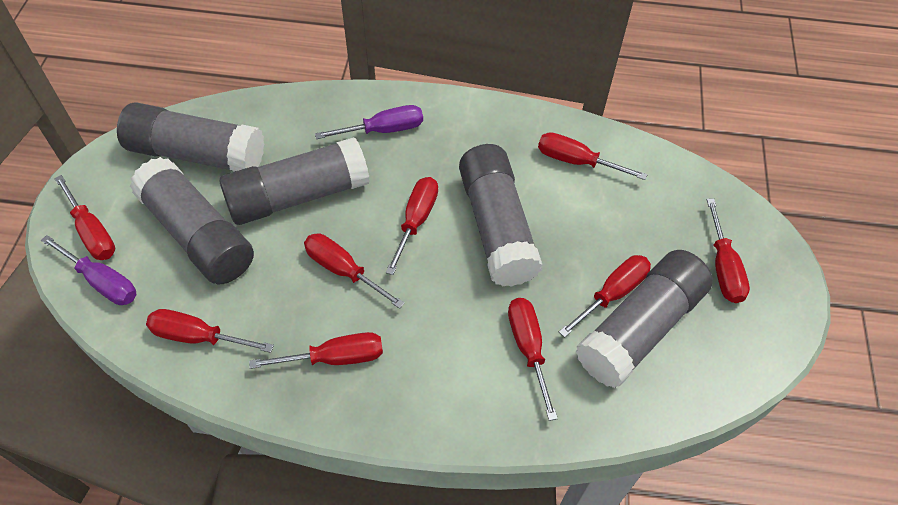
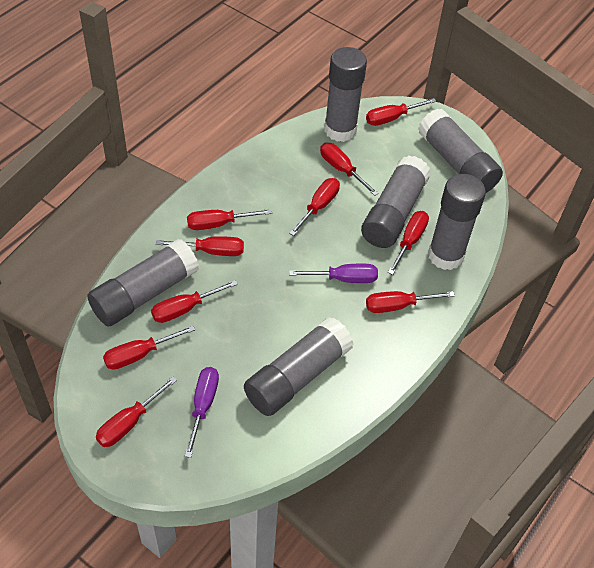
grey glue stick: [117,103,264,172] [130,157,254,284] [220,137,370,225] [459,144,543,287] [576,250,713,388] = 5 -> [87,239,199,327] [244,317,354,416] [324,47,367,142] [361,155,431,248] [418,109,503,193] [428,174,486,270] = 6
red screwdriver: [54,175,115,260] [146,309,274,353] [249,332,383,369] [304,233,405,309] [386,177,438,275] [508,298,558,421] [538,132,648,180] [559,255,651,338] [706,199,750,303] = 9 -> [96,376,177,447] [103,325,195,370] [151,280,238,323] [156,236,244,256] [187,209,272,230] [289,178,340,236] [320,143,379,196] [366,98,436,126] [366,291,455,313] [388,211,429,275] = 10

